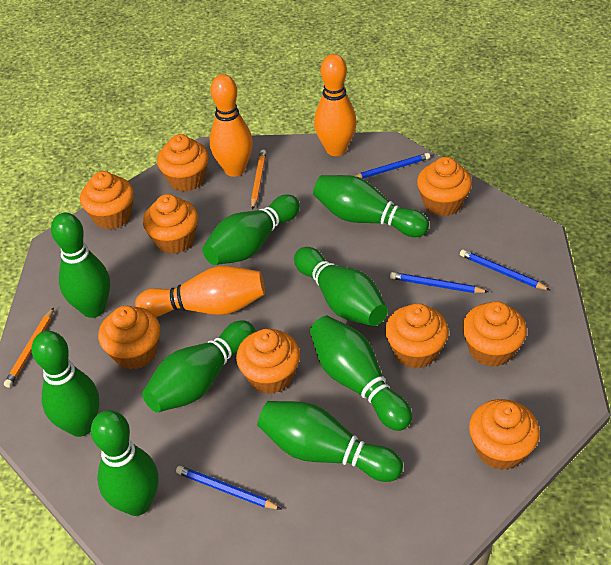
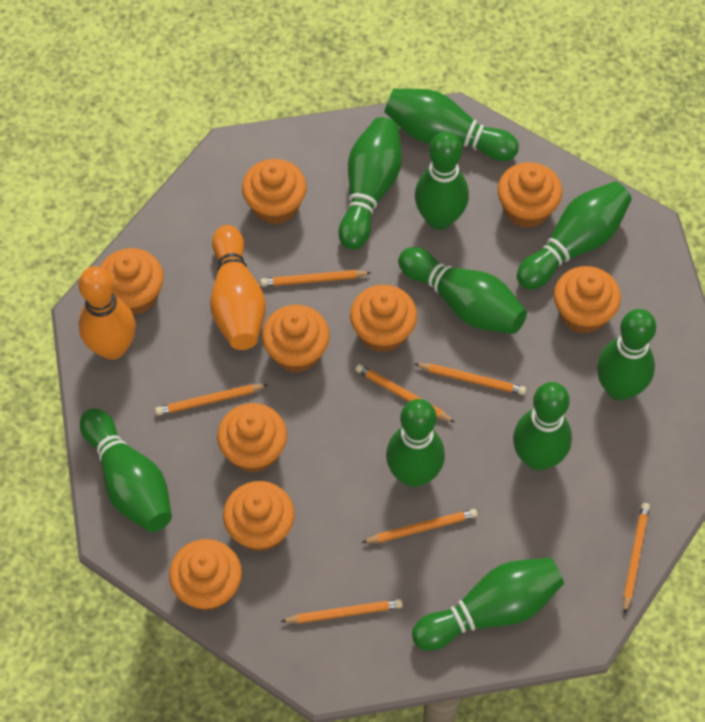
blue pencil: [176,466,282,510] [356,153,430,179] [390,272,488,293] [460,250,550,290] = 4 -> none = 0
green bowling pin: [32,331,99,437] [51,213,110,318] [91,410,159,516] [142,320,256,412] [202,194,300,265] [257,401,403,482] [294,247,388,326] [310,316,412,431] [313,175,429,237] = 9 -> [80,408,172,532] [338,117,402,250] [384,89,519,161] [386,399,445,487] [398,247,527,334] [412,558,564,651] [415,132,469,230] [513,382,572,471] [517,181,632,290] [597,309,656,401] = 10
orange bowling pin: [135,266,265,317] [210,74,253,177] [314,54,357,156] = 3 -> [78,266,136,360] [210,225,266,350] = 2
orange pencil: [4,307,54,388] [251,150,266,210] = 2 -> [155,384,268,415] [260,270,371,287] [280,599,403,623] [355,364,455,423] [362,509,477,543] [415,363,526,395] [623,503,650,614] = 7

